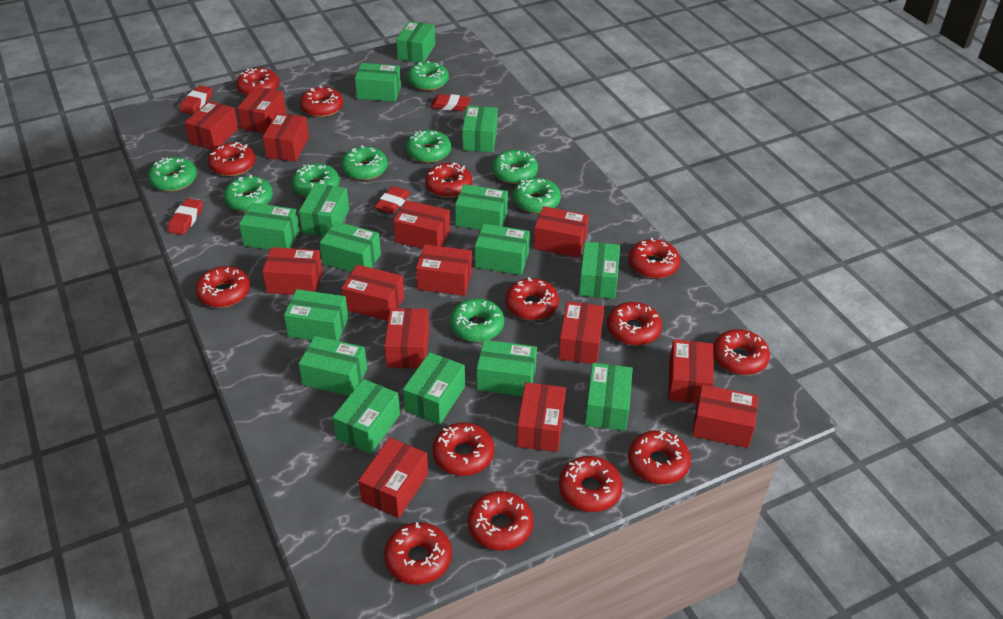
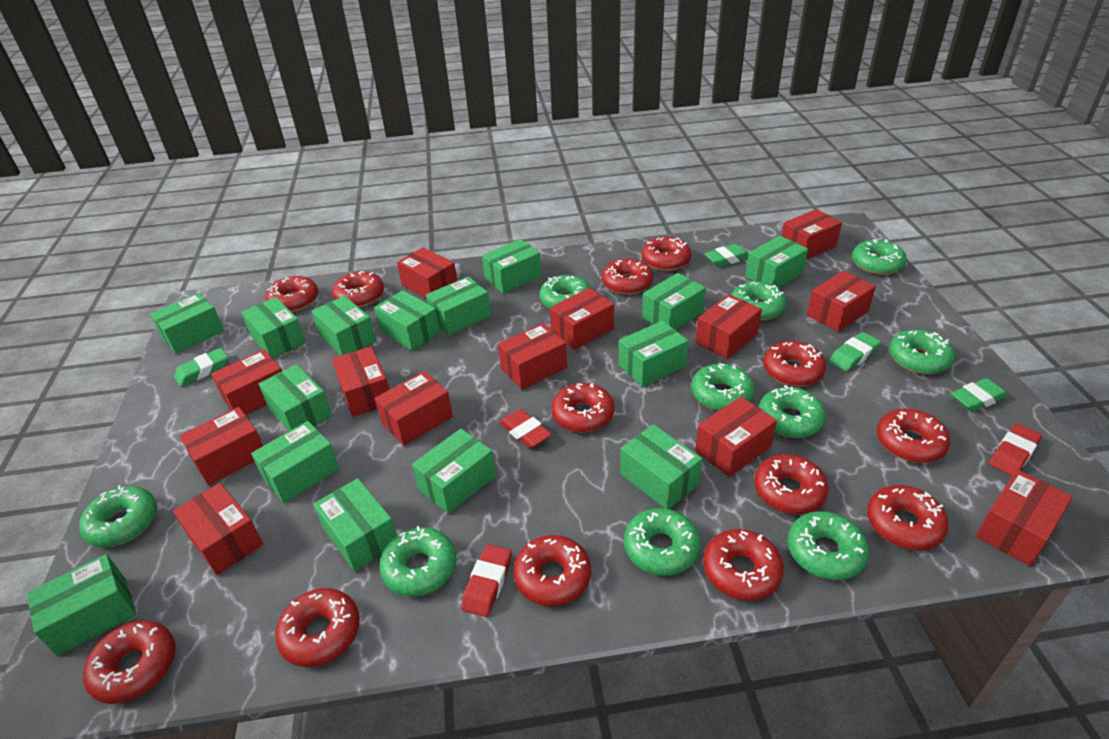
green donut: [148,157,197,192] [223,175,273,212] [292,163,340,197] [341,145,388,180] [406,130,451,163] [407,60,449,91] [449,298,504,342] [492,150,538,184] [513,178,561,213] = 9 -> [79,485,157,547] [379,526,456,597] [539,275,591,308] [624,508,701,576] [691,363,755,411] [732,281,787,320] [759,385,826,438] [788,511,869,580] [852,239,907,275] [889,329,955,374] = 10
green eraser: none = 0 -> [174,348,228,387] [704,244,748,267] [829,332,881,372] [951,378,1008,412] = 4
red box: [184,101,239,150] [237,86,286,133] [262,247,323,295] [263,113,309,162] [341,265,404,321] [358,438,428,518] [384,308,430,368] [393,200,450,249] [416,244,472,296] [517,382,566,452] [534,206,589,258] [558,301,604,364] [668,339,714,404] [692,384,758,448] = 14 -> [173,483,263,575] [180,407,263,485] [211,349,282,415] [332,346,389,417] [375,371,453,445] [397,247,457,298] [498,323,567,390] [550,288,614,350] [695,294,762,359] [695,397,777,477] [781,209,842,260] [807,271,876,332] [976,470,1073,566] = 13
red donut: [195,266,250,308] [208,142,255,176] [236,68,279,96] [300,86,343,117] [384,522,452,585] [425,162,472,198] [432,423,494,476] [468,491,534,551] [505,277,559,320] [559,456,623,512] [607,302,662,346] [628,430,691,484] [629,238,680,279] [713,329,770,375] = 14 -> [83,620,175,704] [265,276,318,312] [275,588,360,667] [332,271,384,307] [513,535,591,606] [551,383,615,432] [602,258,653,295] [642,237,691,271] [703,529,784,601] [754,454,829,514] [763,341,826,386] [867,485,949,550] [877,409,950,463] = 13
red eraser: [168,198,203,235] [179,85,212,114] [374,186,410,214] [430,94,471,111] = 4 -> [461,544,512,617] [499,409,552,448] [989,424,1042,476] = 3

